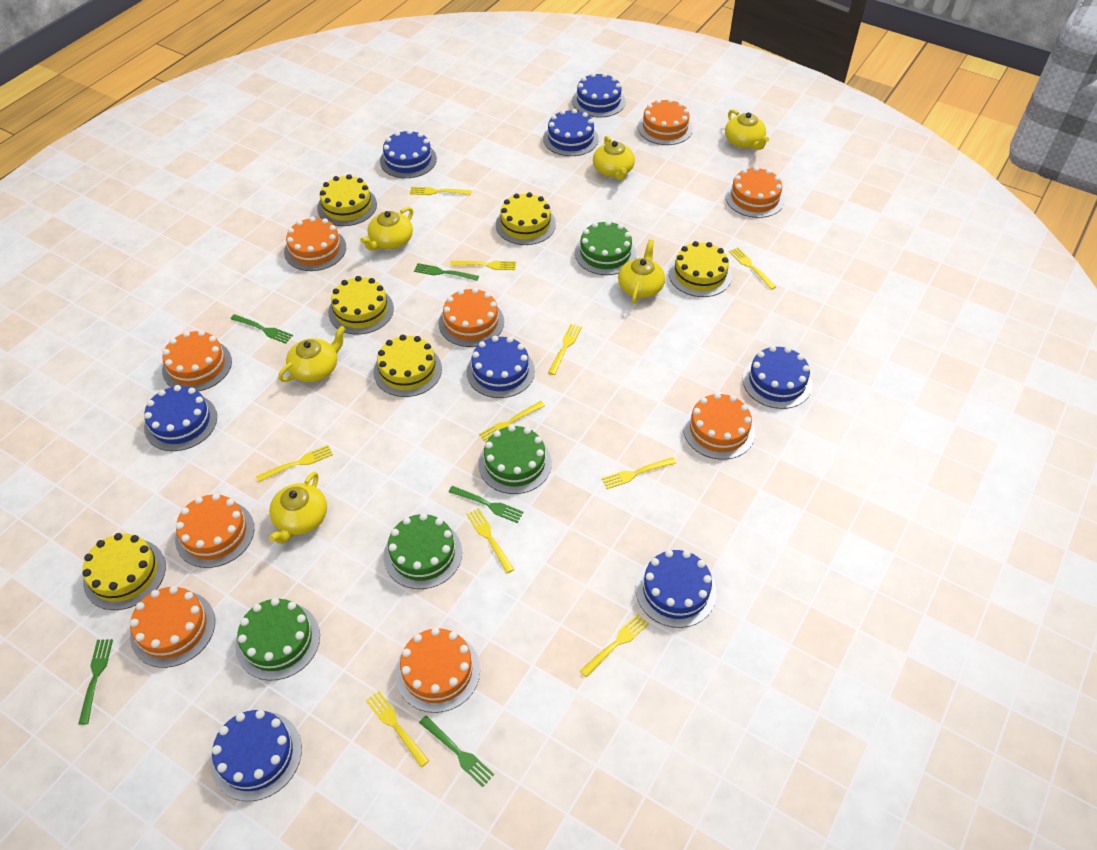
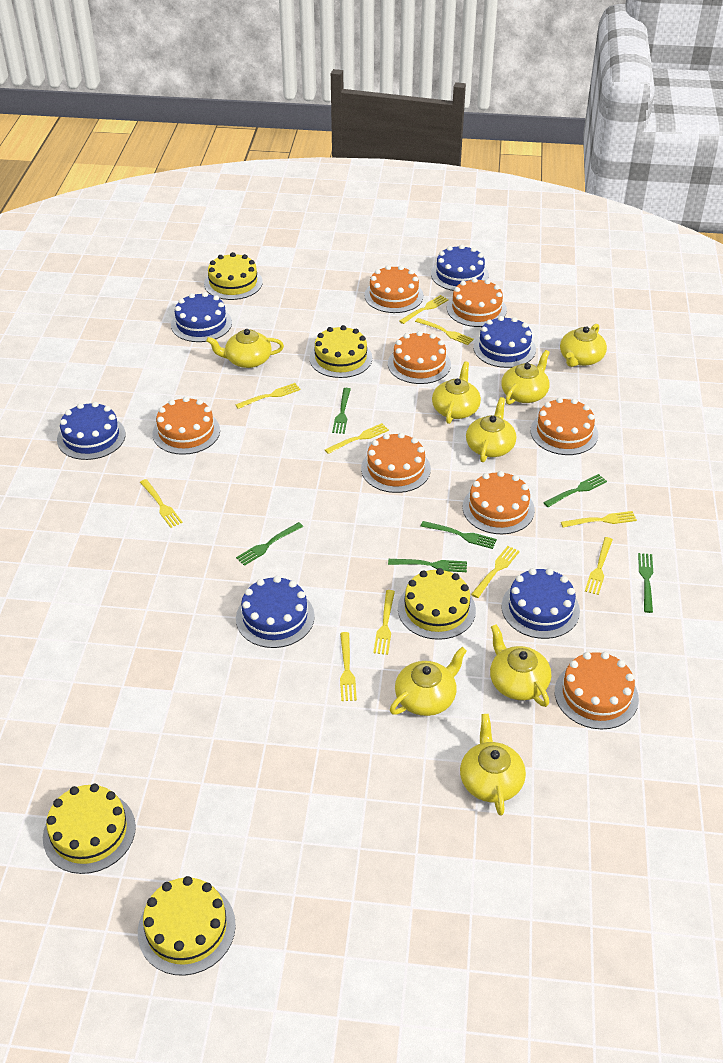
blue cake: [144,385,217,451] [210,710,302,801] [380,129,437,178] [467,336,535,398] [543,109,599,156] [572,73,625,118] [636,550,716,628] [743,346,812,409] = 8 -> [57,402,125,460] [171,292,232,342] [236,576,315,648] [431,245,489,291] [473,316,536,368] [501,568,580,639] = 6
green cake: [235,598,320,681] [383,513,462,589] [478,425,552,494] [575,220,636,275] = 4 -> none = 0
green fork: [78,639,113,725] [231,314,293,344] [414,263,479,281] [419,716,494,787] [449,486,524,523] = 5 -> [236,522,303,566] [332,388,351,434] [388,559,467,572] [421,521,497,549] [543,474,607,507] [638,553,653,613] = 6
orange cake: [130,586,215,668] [162,330,232,391] [175,493,254,568] [284,217,346,271] [395,628,480,713] [439,288,504,347] [638,98,693,145] [683,393,755,460] [725,166,785,218] = 9 -> [152,397,220,455] [361,433,431,493] [364,265,424,313] [388,331,451,384] [447,278,507,327] [463,471,535,534] [530,397,598,455] [555,652,639,729] = 8
yellow cake: [82,533,166,610] [317,174,377,226] [328,276,394,335] [373,335,442,397] [496,192,556,245] [669,241,732,297] = 6 -> [43,784,136,874] [138,876,236,976] [204,252,263,300] [310,325,372,378] [398,568,476,640] = 5
yellow teapot: [269,471,327,544] [278,326,346,382] [360,207,413,251] [593,136,635,181] [618,240,665,304] [725,109,769,150] = 6 -> [206,329,284,368] [390,647,467,716] [432,361,481,424] [460,714,526,816] [466,397,516,462] [490,624,551,707] [501,350,550,405] [560,324,607,367] = 8

